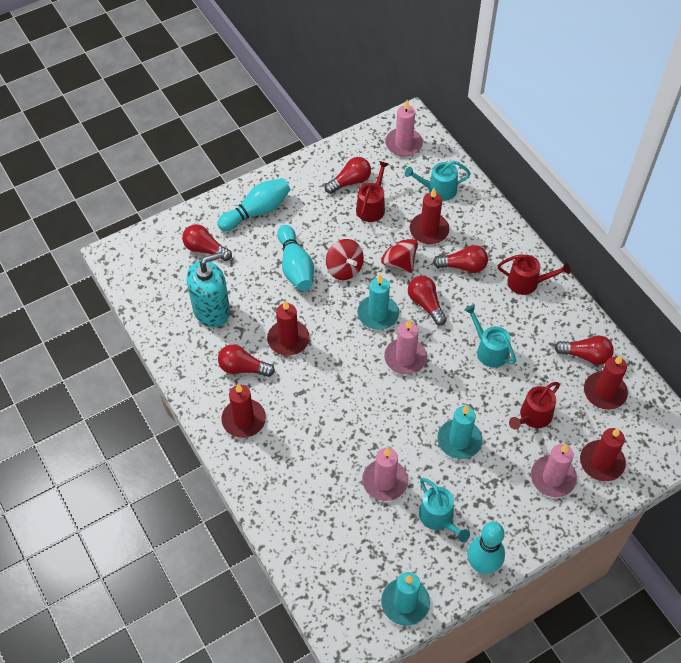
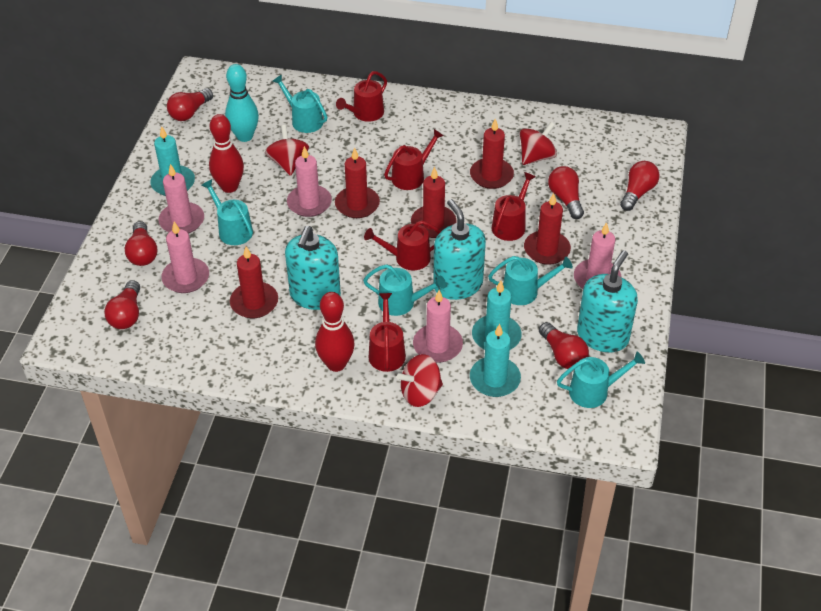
pink candle: [362,448,408,501] [384,319,427,375] [385,100,423,157] [531,444,577,497] = 4 -> [158,164,204,234] [161,222,209,293] [287,146,332,217] [413,290,463,363] [574,222,622,289] = 5
red bowling pin: none = 0 -> [209,114,244,193] [315,292,355,372] = 2
red spinning top: [326,239,364,280] [381,232,418,273] = 2 -> [265,125,309,176] [397,354,443,407] [520,122,557,165] = 3
red watering can: [356,161,389,222] [498,254,571,295] [509,382,560,430] = 3 -> [336,71,387,122] [364,220,441,270] [368,293,406,372] [384,129,444,190] [492,172,536,241] = 5
turquoise bowling pin: [217,178,290,231] [277,225,314,291] [467,522,505,574] = 3 -> [225,64,259,142] = 1
turquoise soap dispenser: [187,252,230,327] = 1 -> [285,226,341,310] [433,199,486,300] [577,250,638,352] = 3
turquoise watering can: [405,161,471,201] [419,478,470,542] [464,305,516,368] = 3 -> [201,179,253,245] [273,75,327,133] [363,264,446,316] [488,256,573,305] [557,352,645,408] = 5

